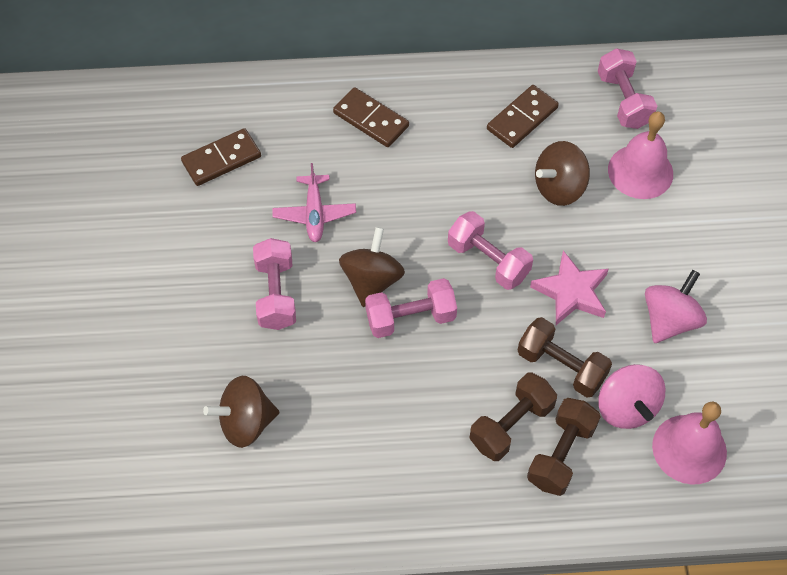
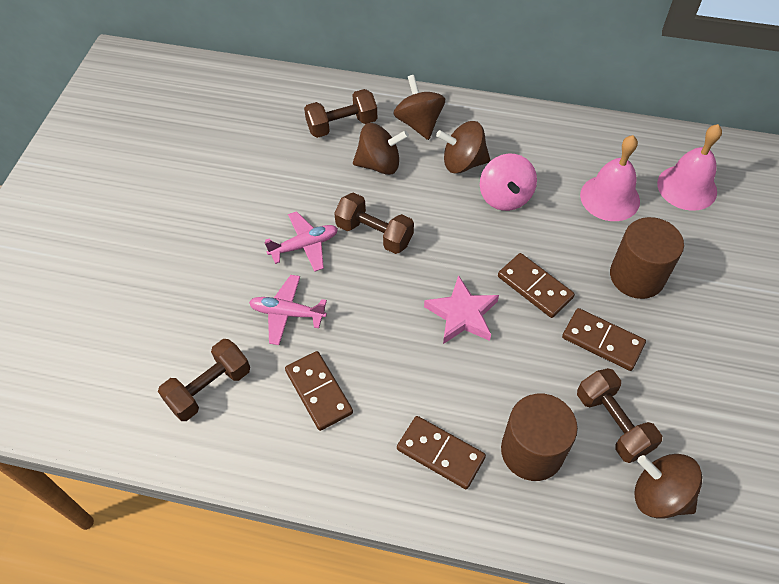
brown cylinder: none = 0 -> [501,394,578,481] [610,217,684,299] = 2
brown domino: [181,128,261,186] [333,87,409,147] [487,85,559,148] = 3 -> [285,351,353,431] [397,416,486,489] [498,253,575,318] [562,308,646,371] = 4
brown dumbbell: [469,373,557,461] [518,317,612,397] [527,398,601,496] = 3 -> [158,339,250,421] [304,89,377,138] [334,193,414,254] [577,368,662,463] = 4
brown spinning top: [203,376,279,448] [339,227,405,307] [535,141,590,206] = 3 -> [353,123,409,175] [393,75,445,140] [436,121,490,174] [634,454,702,519] = 4
pink dumbbell: [253,238,296,330] [365,278,457,338] [448,211,533,290] [598,48,657,129] = 4 -> none = 0
pink plane: [272,163,356,242] = 1 -> [249,275,327,345] [264,211,338,272] = 2
pink spinning top: [598,364,665,429] [645,270,707,343] = 2 -> [480,154,537,211] = 1

